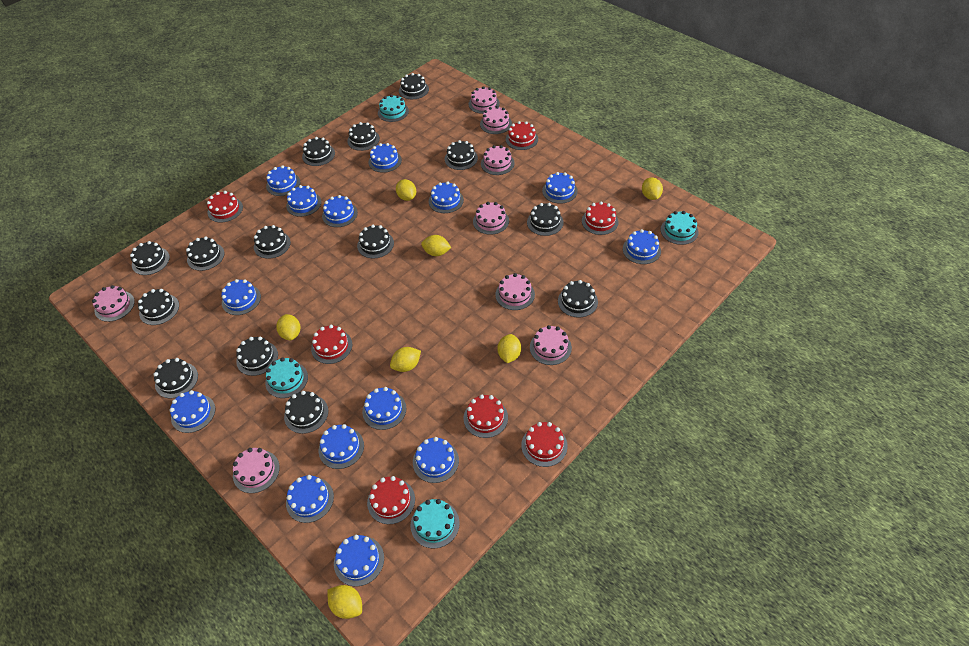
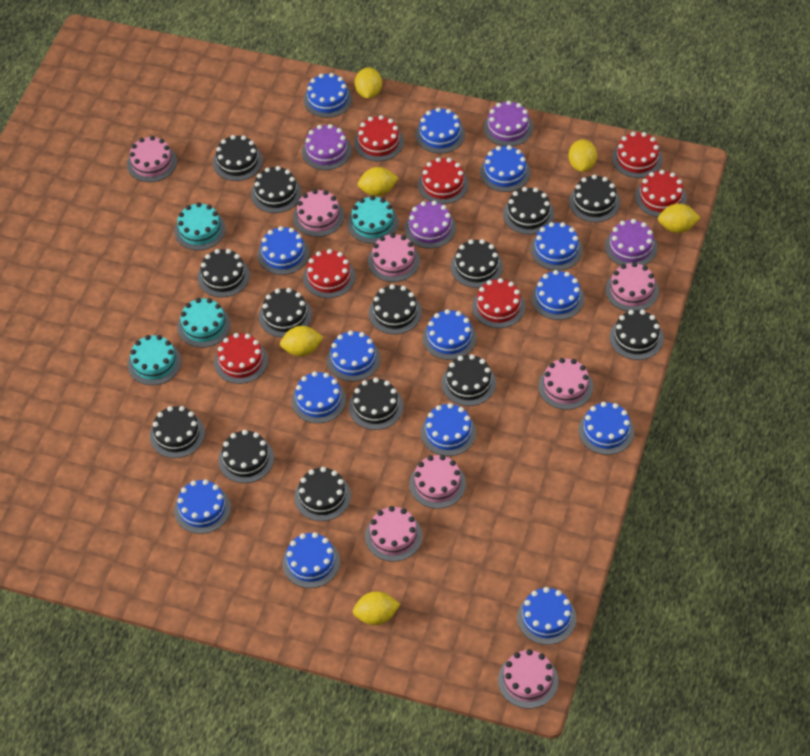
purple cake: none = 0 -> [302,124,352,170] [405,201,456,249] [484,100,533,146] [605,219,657,266] = 4
yellow lemon: [276,314,300,340] [327,585,362,619] [390,347,421,372] [396,179,416,201] [421,235,451,256] [497,334,521,363] [642,178,663,200] = 7 -> [280,326,324,356] [353,591,400,625] [355,67,382,99] [358,167,398,196] [568,139,597,172] [658,203,701,233] = 6

